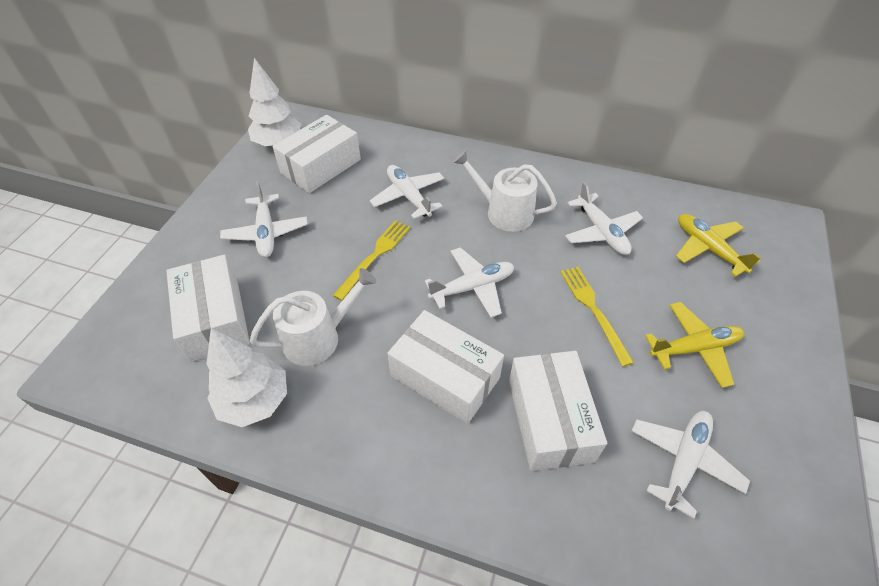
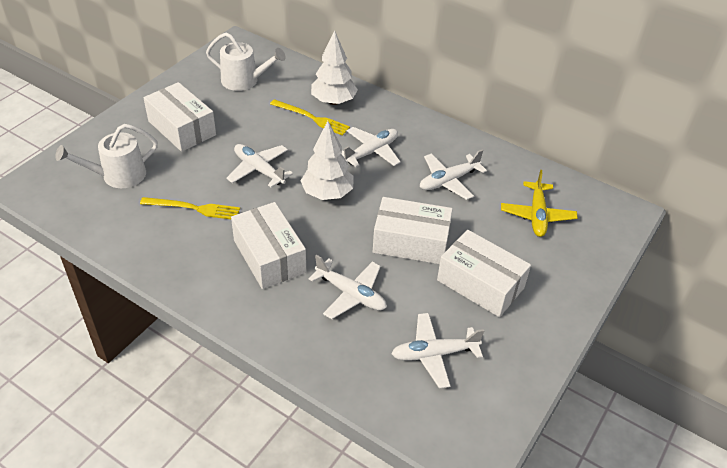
yellow plane: [645,302,744,388] [676,214,761,277] = 2 -> [501,170,578,237] = 1

